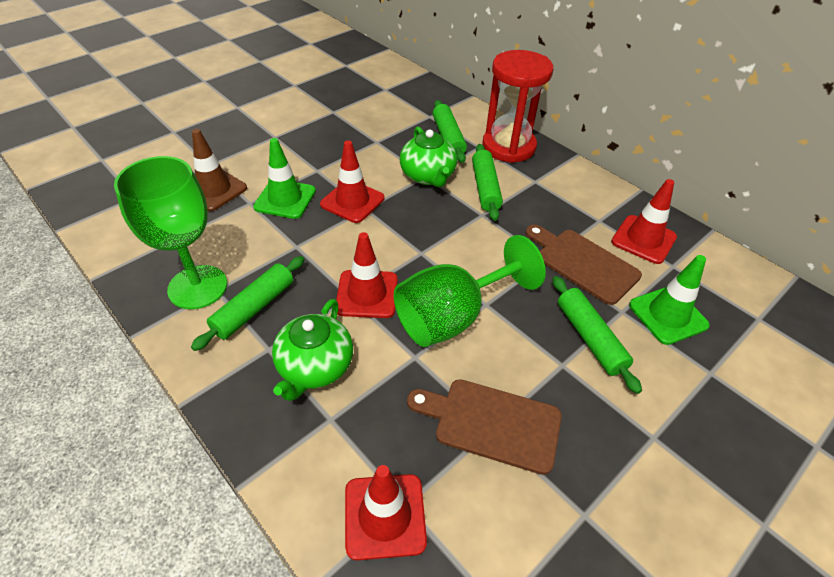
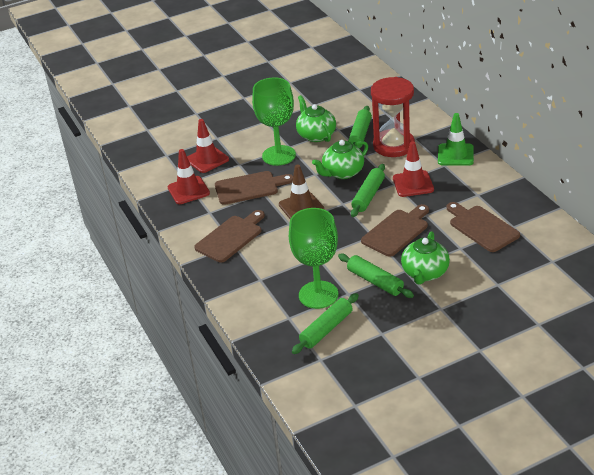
brown cutting board: [407,379,562,475] [526,225,642,305] = 2 -> [194,210,265,263] [215,171,293,205] [361,204,429,257] [446,202,520,252] = 4
green teapot: [272,299,353,401] [400,127,457,187] = 2 -> [296,95,336,142] [312,140,368,179] [401,231,450,285] = 3
green traffic cone: [253,138,316,219] [629,255,710,345] = 2 -> [438,113,474,166] = 1
red traffic cone: [320,140,385,223] [336,232,398,318] [345,465,427,561] [611,179,677,264] = 4 -> [168,149,210,204] [187,119,229,173] [393,141,434,197] = 3

